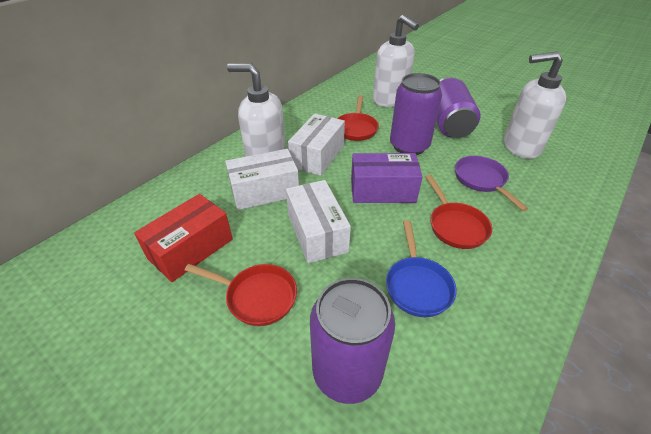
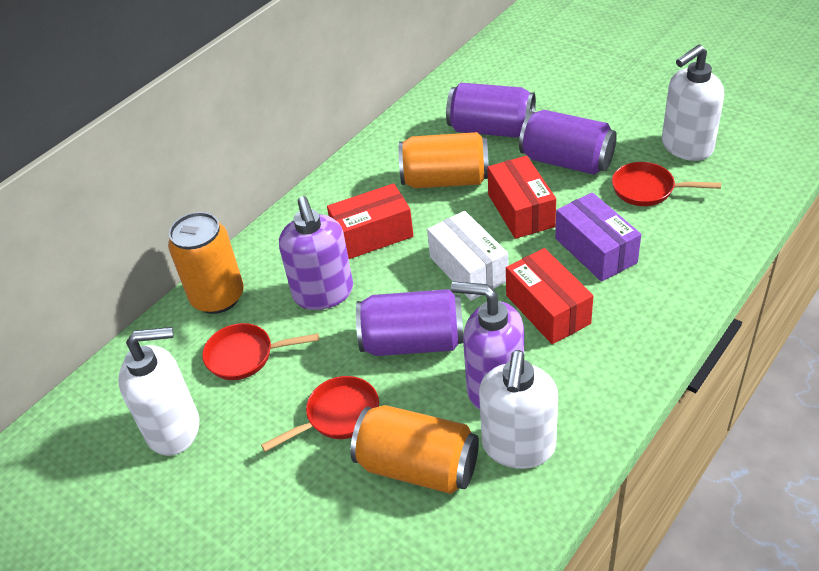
blue pan: [386,220,456,317] = 1 -> none = 0
orange can: none = 0 -> [168,212,244,314] [350,405,479,494] [399,132,489,188] = 3
purple pan: [455,156,528,211] = 1 -> none = 0
purple soap dispenser: none = 0 -> [279,196,353,310] [451,281,524,410] = 2
red box: [134,194,233,282] = 1 -> [327,183,413,259] [487,156,556,239] [506,248,593,344] = 3
white box: [225,149,299,210] [286,180,351,263] [288,113,345,176] = 3 -> [427,211,508,301] = 1

